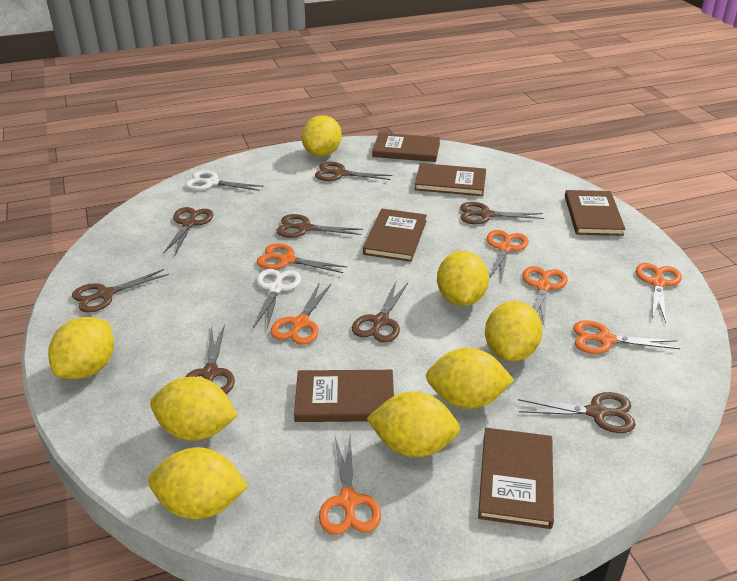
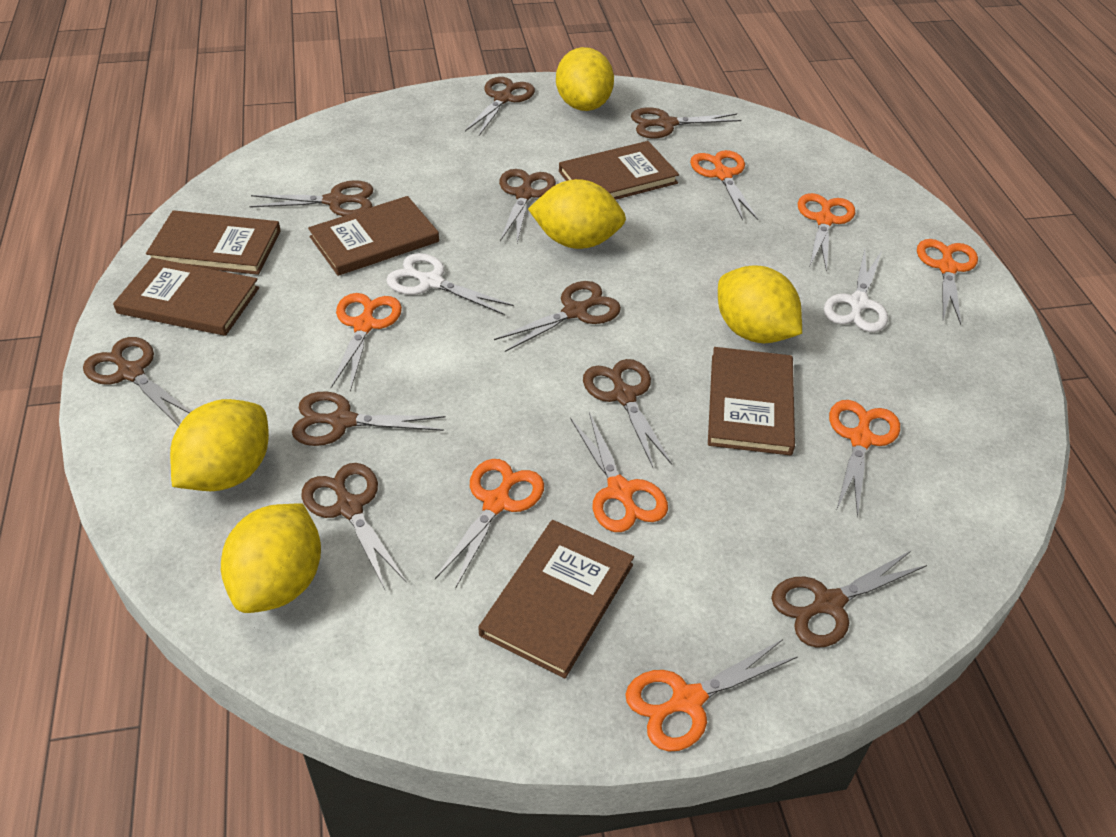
brown scissors: [72,269,169,313] [163,207,213,255] [185,324,235,394] [276,214,363,238] [315,162,393,181] [352,282,408,343] [460,202,544,224] [518,392,636,433] = 8 -> [83,337,191,426] [249,180,373,216] [292,391,446,446] [301,463,407,589] [465,77,535,136] [494,281,621,352] [499,169,556,243] [583,359,672,467] [631,107,741,138] [771,550,927,648] = 10
orange scissors: [257,243,347,273] [271,282,331,345] [319,435,381,535] [487,230,528,281] [523,266,568,324] [573,320,680,354] [636,263,682,323] = 7 -> [331,293,402,392] [435,459,544,589] [570,412,668,532] [625,639,797,751] [690,150,758,220] [798,193,855,271] [829,400,900,517] [917,239,978,325] = 8
yellow lemon: [48,317,114,379] [148,447,249,519] [150,377,238,441] [302,115,342,157] [366,392,460,457] [426,348,514,409] [437,251,489,306] [485,301,543,362] = 8 -> [170,399,269,491] [221,503,321,613] [528,179,626,249] [556,47,614,111] [718,265,802,343] = 5

